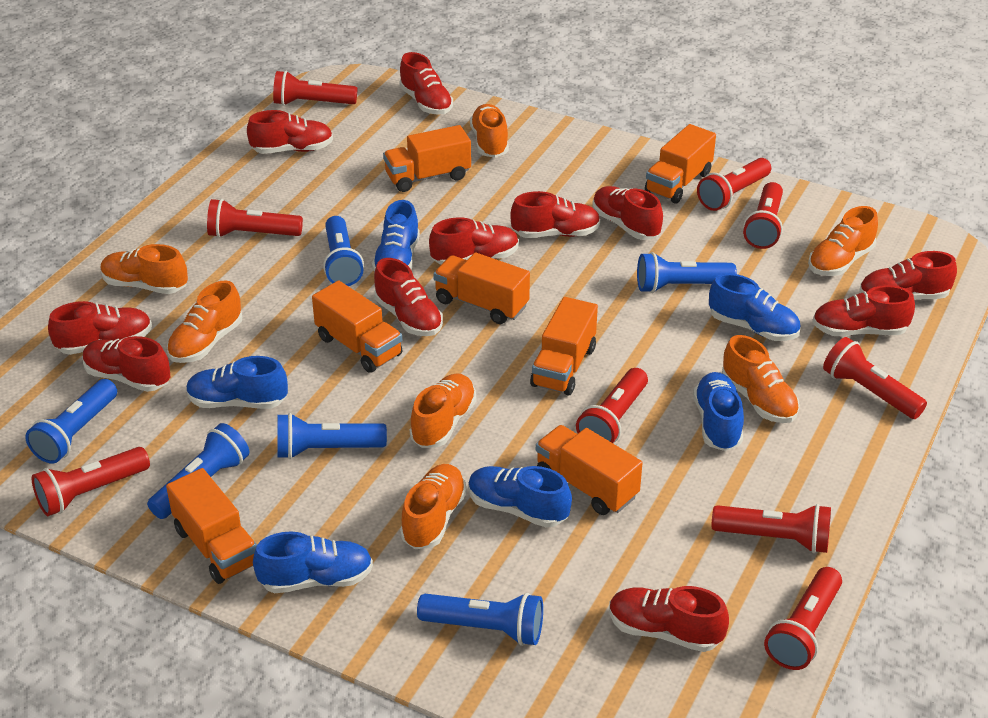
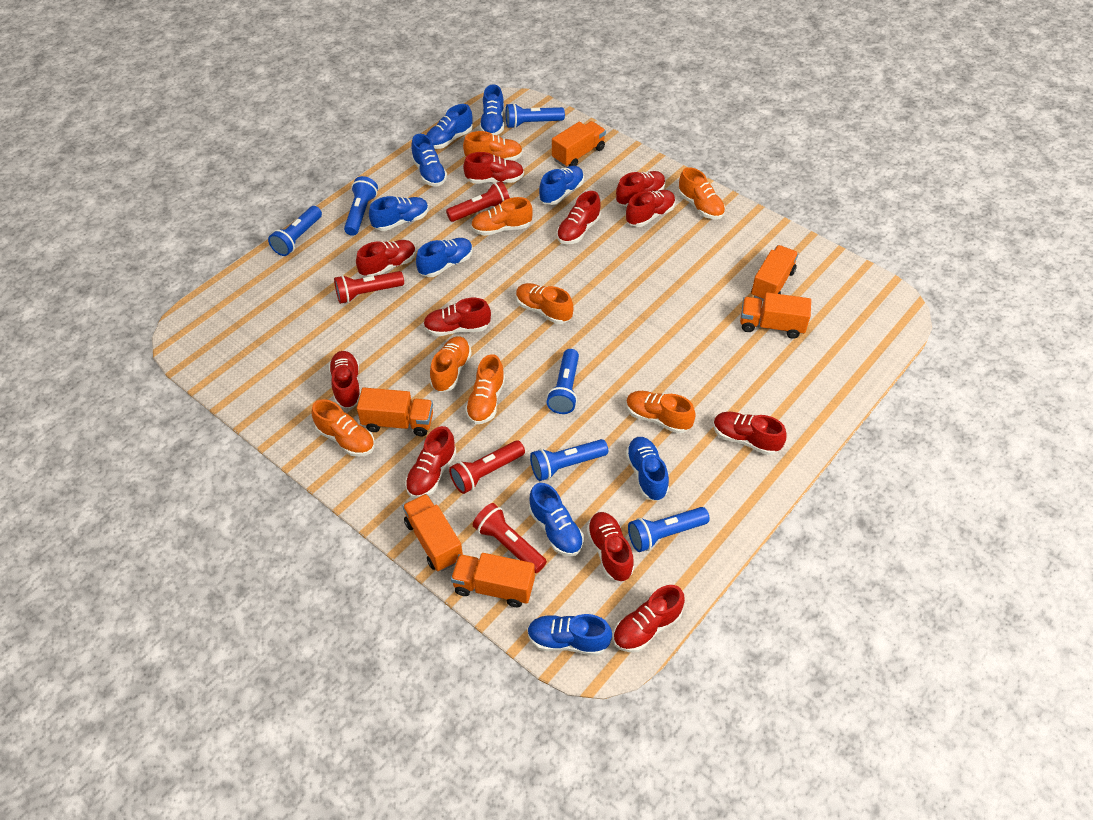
blue shoe: [186,356,288,409] [253,531,373,593] [372,200,420,273] [468,466,572,528] [693,372,744,451] [709,273,801,341] = 6 -> [369,196,429,231] [411,134,447,186] [416,238,473,277] [427,104,473,149] [480,84,504,135] [527,614,612,656] [529,483,584,556] [539,166,584,205] [625,437,669,501] = 9
orange shoe: [101,244,188,294] [167,280,242,363] [400,464,467,549] [410,373,476,448] [470,104,509,158] [722,335,800,423] [808,206,878,276] = 7 -> [312,399,375,457] [430,336,472,392] [463,131,523,161] [465,354,505,424] [471,197,533,236] [516,283,573,324] [626,391,696,433] [678,167,725,219] = 8
orange truck: [166,468,257,584] [312,280,403,373] [383,125,471,192] [433,253,530,324] [530,297,598,396] [536,425,642,515] [645,124,716,204] = 7 -> [357,388,433,436] [403,494,463,571] [451,553,535,607] [552,121,606,167] [740,292,811,339] [751,245,799,301] = 6
red flashlight: [32,447,150,516] [207,199,303,238] [273,71,357,106] [576,368,648,443] [697,158,771,211] [712,504,831,553] [743,182,783,249] [764,567,842,670] [823,337,927,419] = 9 -> [334,271,404,304] [446,181,510,222] [449,440,525,494] [473,503,547,573] = 4

